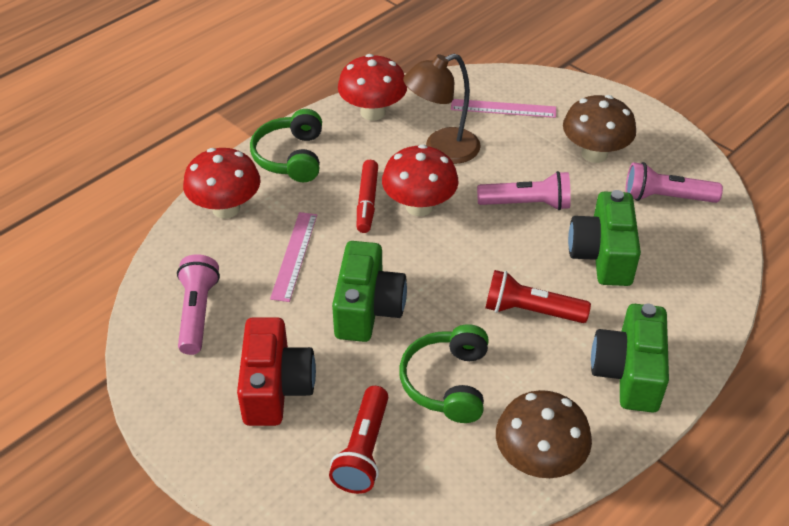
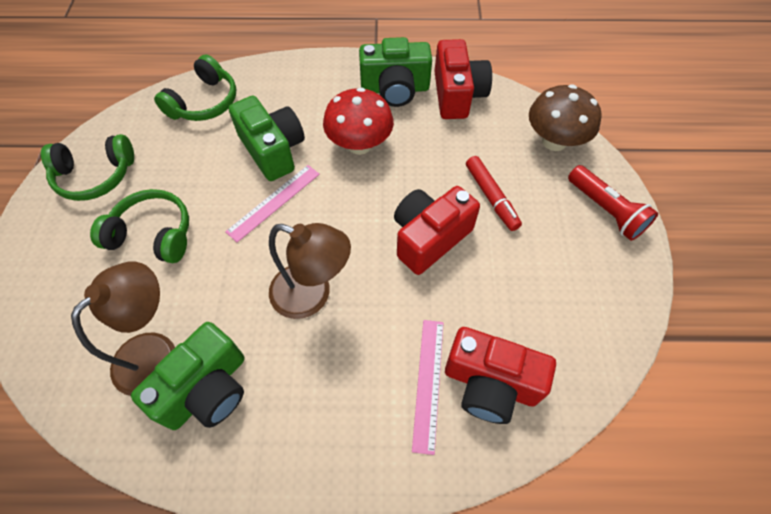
brown lamp: [403,54,481,164] = 1 -> [71,261,175,396] [269,223,351,319] = 2
brown mushroom: [496,390,592,478] [563,95,636,163] = 2 -> [529,84,601,151] = 1
green headphones: [250,109,322,182] [399,324,489,423] = 2 -> [41,134,134,201] [90,189,189,263] [154,55,236,121] = 3
pink flashlight: [177,254,220,355] [477,171,571,210] [625,162,723,203] = 3 -> none = 0
red camera: [237,317,316,426] = 1 -> [394,186,480,275] [434,39,492,119] [445,327,556,424] = 3
red flashlight: [329,386,388,494] [485,270,591,323] = 2 -> [568,165,658,241] = 1
red mushroom: [183,148,261,218] [338,54,407,121] [382,145,459,216] = 3 -> [323,87,394,155] = 1

